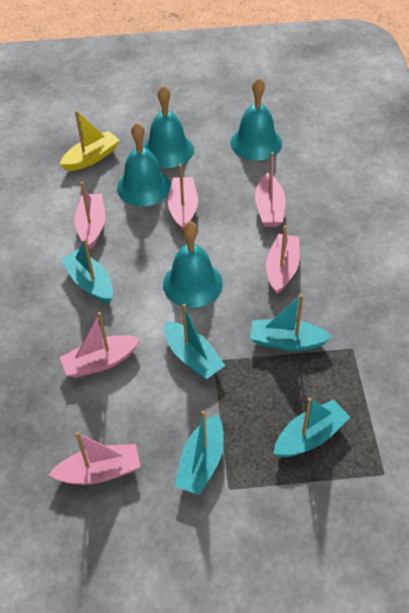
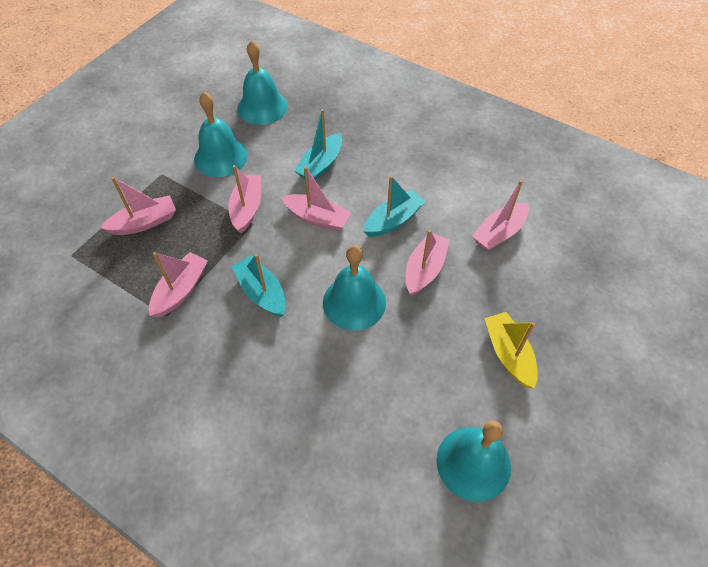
turquoise boat: [61,239,113,303] [164,304,225,380] [175,411,224,495] [250,294,332,351] [274,397,350,457] = 5 -> [231,254,286,317] [295,109,342,181] [363,176,426,237] = 3

